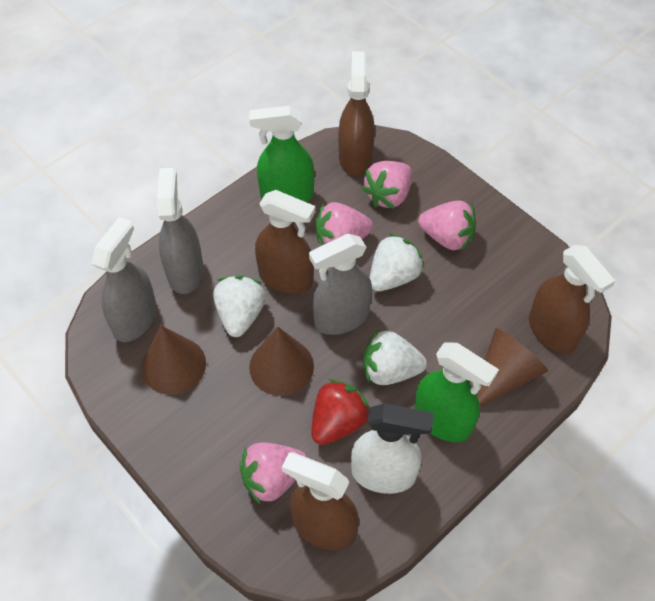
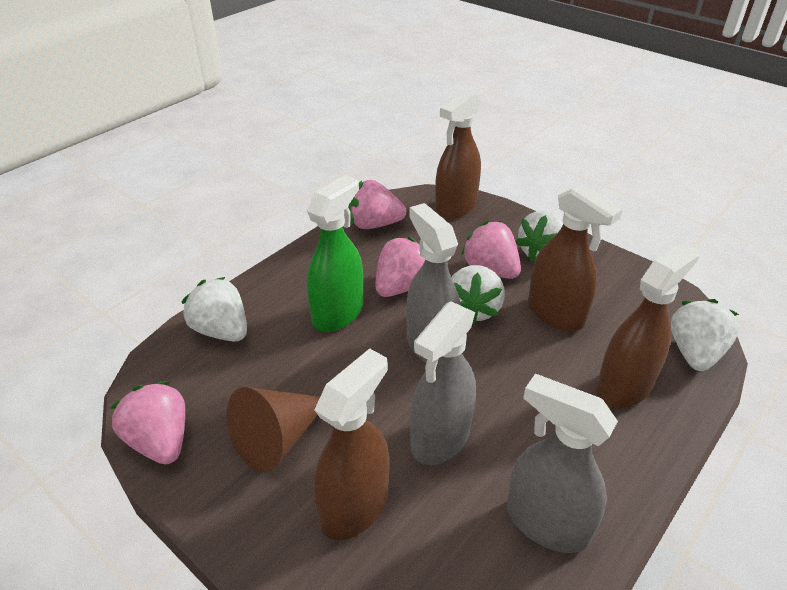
brown cone: [141,325,206,395] [249,327,314,396] [477,328,548,406] = 3 -> [227,387,320,472] = 1
green spray bottle: [250,106,315,202] [414,343,499,442] = 2 -> [307,175,363,332] = 1
red strawberry: [311,379,370,445] = 1 -> none = 0
white spray bottle: [351,403,434,494] = 1 -> none = 0
white strawberry: [213,275,266,337] [363,330,427,385] [370,233,425,291] = 3 -> [182,277,247,342] [451,265,505,324] [516,210,563,263] [671,299,739,371] = 4

